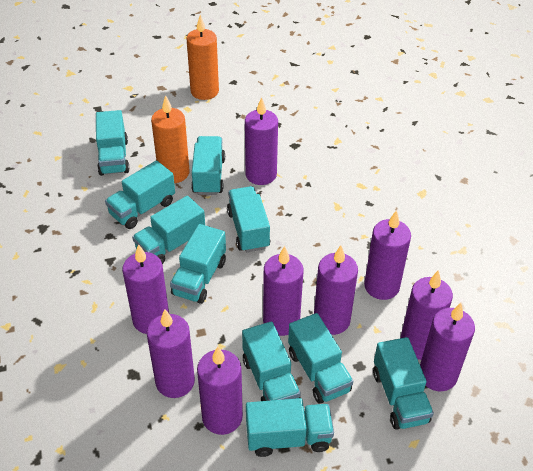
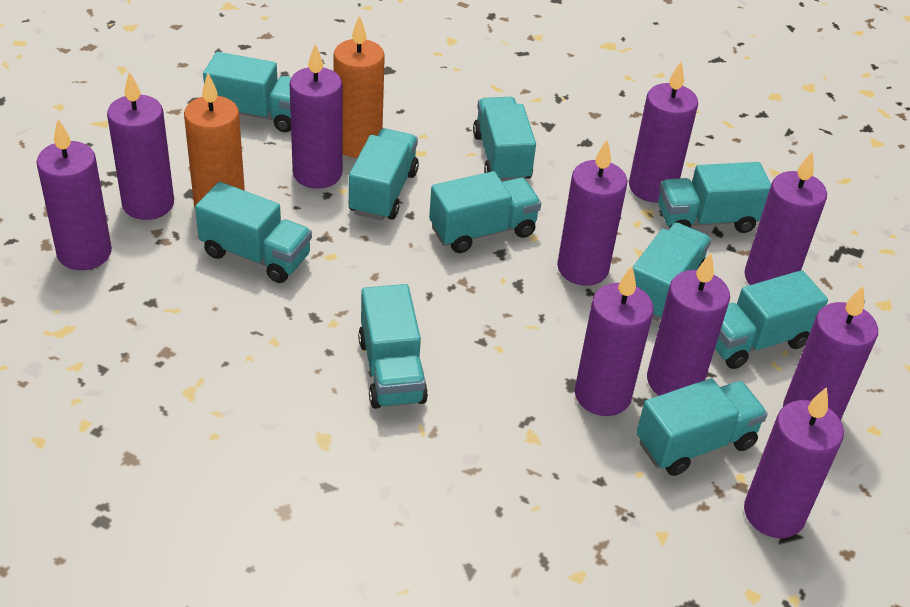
purple candle: [122,244,169,334] [147,309,195,398] [197,346,243,435] [245,97,278,185] [263,246,304,336] [314,245,358,335] [364,210,411,300] [400,270,453,360] [420,303,475,391] = 9 -> [36,119,112,270] [107,71,174,220] [290,44,342,189] [557,140,628,285] [575,266,654,416] [629,61,698,203] [647,253,730,396] [744,151,827,285] [744,387,844,538] [783,285,878,421] = 10

